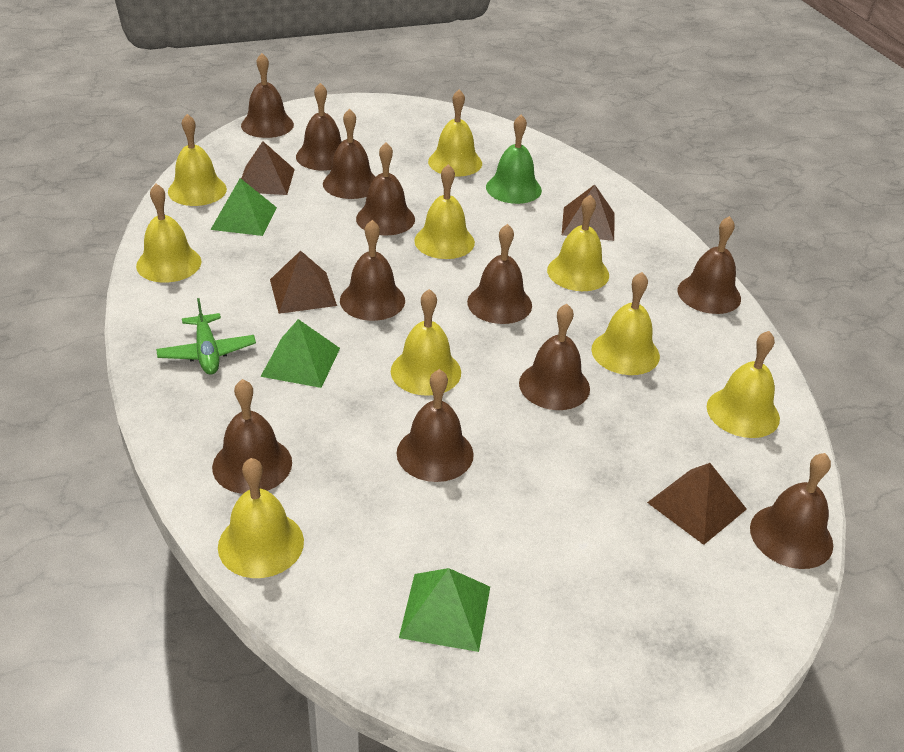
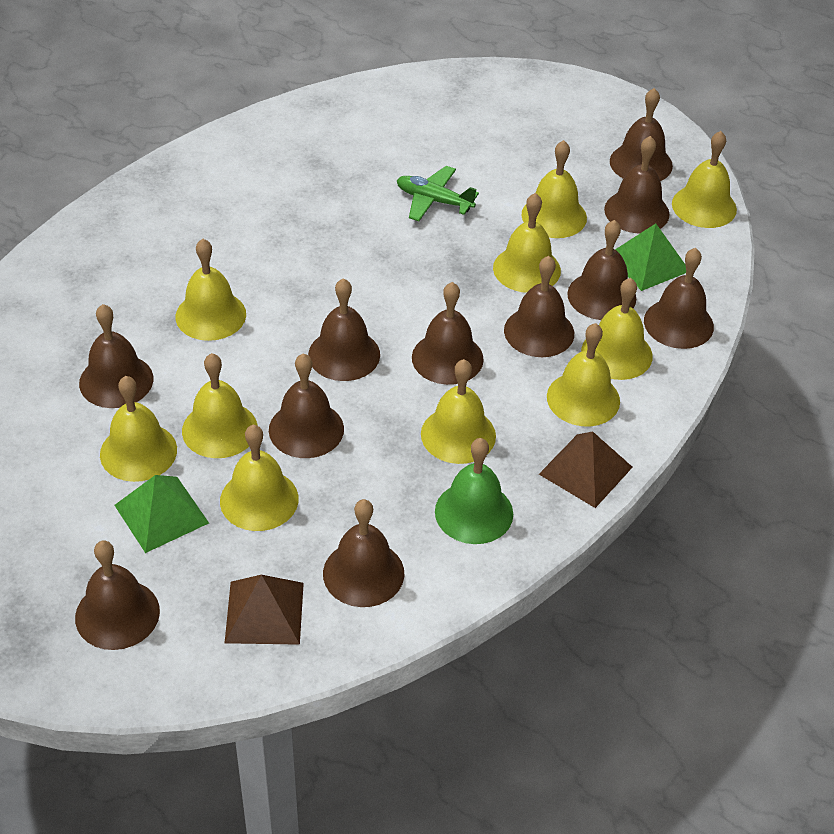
brown pyramid: [241,141,295,195] [270,251,337,314] [562,184,615,241] [647,463,747,545] = 4 -> [225,575,304,645] [539,431,633,508] = 2
green pyramid: [210,178,277,236] [260,319,340,388] [399,568,490,652] = 3 -> [114,475,209,553] [615,223,686,291] = 2
yellow bell: [136,184,201,283] [168,114,227,206] [218,458,304,578] [391,289,461,396] [414,164,475,259] [428,89,482,177] [547,195,609,291] [591,272,660,375] [707,331,780,438] = 9 -> [100,376,177,482] [176,239,246,341] [182,353,258,458] [220,425,299,531] [421,359,496,464] [493,193,561,293] [522,140,587,238] [547,323,620,426] [581,278,653,380] [672,131,737,228] = 10

